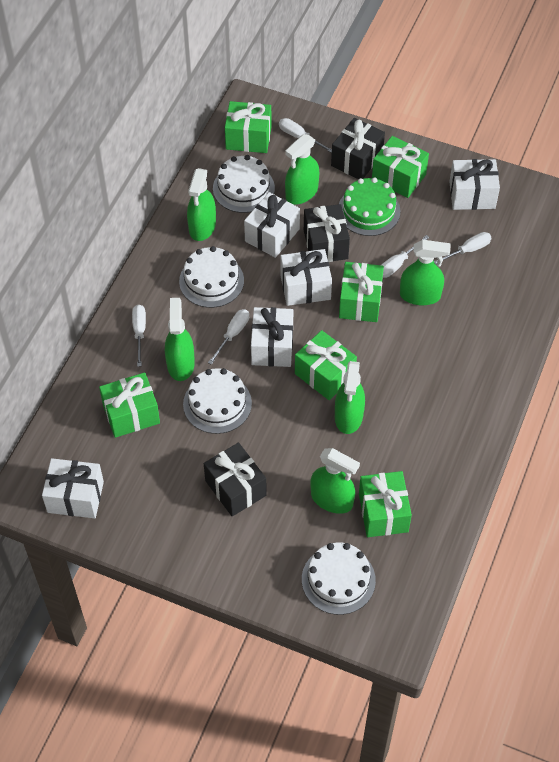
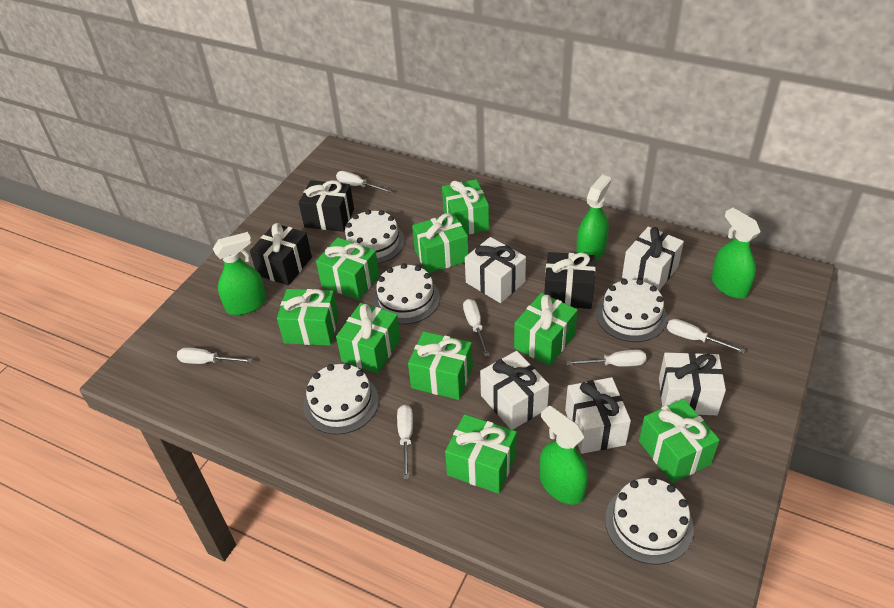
green cake: [339,177,400,236] = 1 -> none = 0
green gift: [99,372,160,438] [225,101,271,153] [295,330,357,400] [339,262,384,322] [359,471,412,537] [372,136,429,198] = 6 -> [277,289,339,346] [316,238,379,300] [336,303,401,374] [408,331,473,400] [412,213,469,273] [442,179,489,235] [445,414,517,494] [514,293,578,366] [639,399,720,483] = 9
green spray bottle: [165,298,195,381] [187,168,216,241] [285,134,319,204] [311,448,360,514] [335,361,365,434] [400,240,450,305] = 6 -> [213,232,267,315] [540,405,588,504] [576,175,611,261] [711,208,761,298] = 4
white cake: [179,246,244,308] [183,368,252,434] [213,155,275,213] [302,542,376,615] = 4 -> [303,363,379,435] [344,210,405,264] [373,263,440,324] [596,279,667,342] [605,477,694,564] = 5
white screwdriver: [132,305,146,367] [208,309,249,365] [279,118,332,153] [382,235,429,278] [434,232,492,264] = 5 -> [177,347,252,364] [336,171,391,193] [397,405,413,479] [463,299,490,357] [566,350,646,367] [667,319,745,353] = 6

